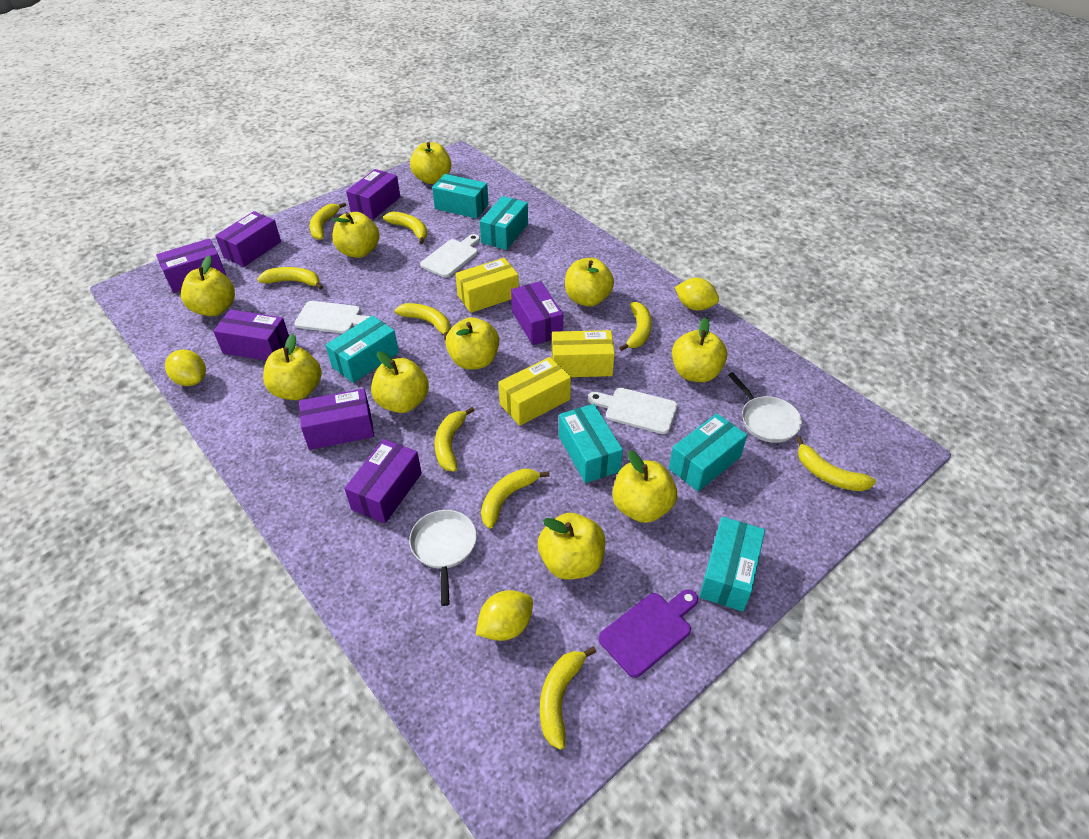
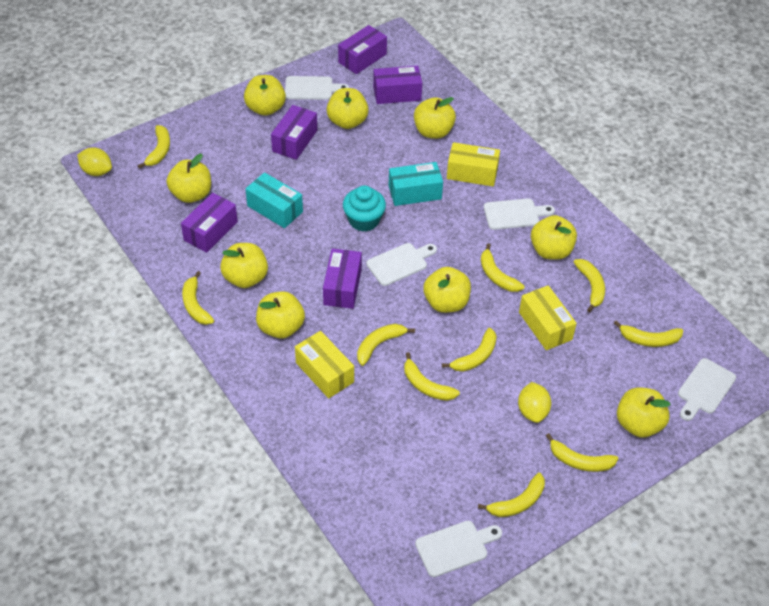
purple box: [156,238,226,293] [213,309,289,361] [215,211,281,267] [299,389,374,450] [344,439,422,523] [346,169,400,220] [511,281,563,345] = 7 -> [181,193,238,253] [271,105,317,160] [323,248,362,309] [338,25,387,74] [373,66,422,104] = 5
purple cutting board: [598,589,698,678] = 1 -> none = 0
turquoise box: [326,316,399,383] [432,174,489,219] [480,196,528,250] [559,404,623,483] [669,413,747,492] [699,517,765,612] = 6 -> [246,172,303,228] [389,162,443,206] = 2
turquoise cupcake: none = 0 -> [343,186,386,232] = 1
white cutting board: [294,301,371,334] [420,234,480,278] [588,388,678,434] = 3 -> [285,76,349,100] [366,243,437,286] [415,521,502,577] [484,198,555,230] [678,358,736,421] = 5
white pan: [409,510,477,606] [728,372,802,443] = 2 -> none = 0
yellow apple: [181,256,235,316] [263,334,322,400] [332,212,380,258] [371,351,429,413] [410,142,451,184] [445,317,499,370] [538,513,605,579] [565,258,614,307] [612,450,677,523] [672,317,727,382] = 10 -> [167,154,211,203] [220,243,268,288] [244,75,286,116] [256,291,305,339] [327,88,369,129] [414,97,456,139] [423,267,471,313] [531,215,577,260] [617,387,671,438] = 9
yellow banana: [257,267,323,290] [310,202,346,240] [383,211,427,244] [395,303,450,340] [435,407,475,472] [481,469,550,529] [540,647,596,750] [619,302,652,351] [796,437,876,491] = 9 -> [138,125,170,169] [182,271,214,325] [357,324,415,366] [404,352,460,401] [442,328,497,372] [478,473,545,517] [481,244,524,292] [546,433,618,472] [574,259,605,312] [614,321,683,347] = 10
yellow lemon: [165,350,206,386] [476,590,533,641] [675,278,719,311] = 3 -> [77,148,112,176] [518,382,551,423] = 2

